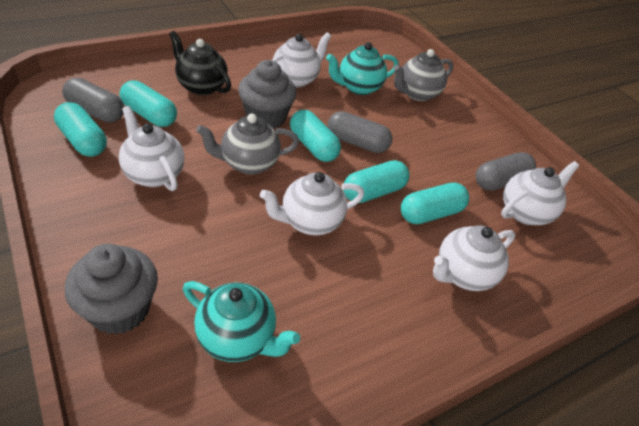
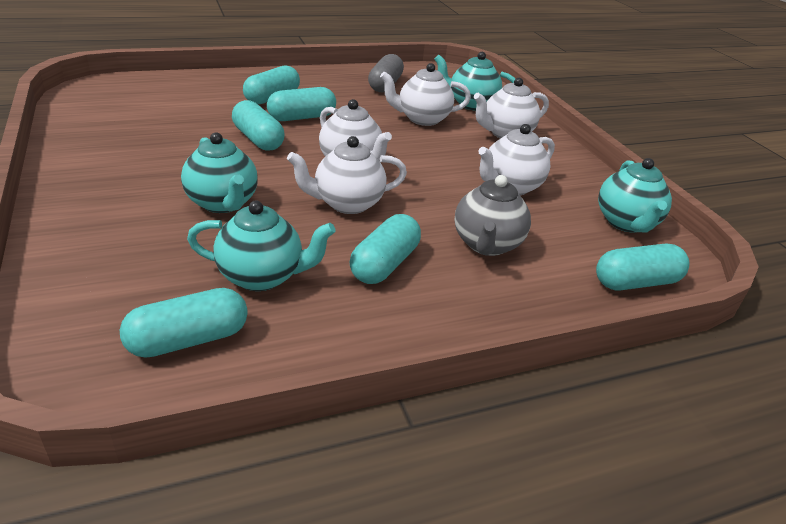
black teapot: [169,31,231,96] = 1 -> none = 0
grey capsule: [62,78,124,122] [328,111,392,153] [476,152,536,191] = 3 -> [368,54,404,92] = 1
grey cupcake: [65,244,158,335] [238,60,297,129] = 2 -> none = 0
grey teapot: [196,114,299,175] [394,49,453,101] = 2 -> [455,175,531,256] = 1
turquoise capsule: [54,102,107,157] [120,80,177,127] [290,110,341,162] [343,160,410,203] [401,183,469,224] = 5 -> [120,288,248,358] [232,100,285,151] [243,66,300,105] [267,87,336,121] [350,214,421,284] [596,244,689,291] = 6
turquoise teapot: [183,281,300,362] [326,42,399,95] = 2 -> [181,132,258,213] [187,201,336,291] [434,52,515,111] [598,158,672,233] = 4

